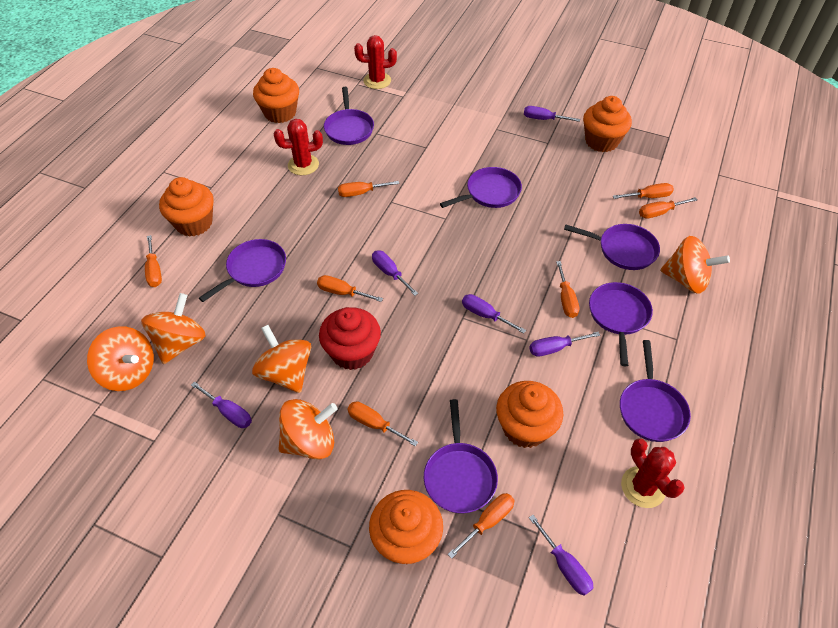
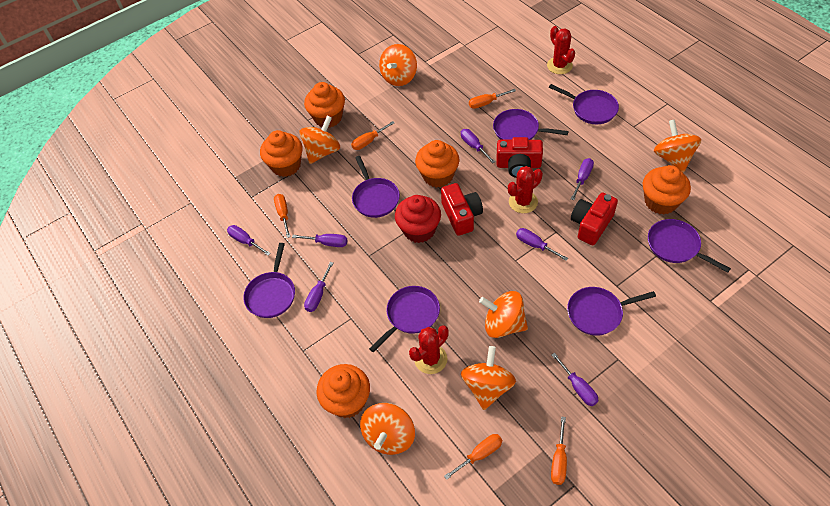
orange screwdriver: [145,235,162,287] [317,275,383,302] [338,181,399,197] [348,401,418,446] [448,493,514,559] [556,261,579,318] [613,183,674,199] [639,197,697,218] = 8 -> [274,194,290,238] [351,121,395,150] [444,434,502,480] [469,89,516,109] [551,416,567,485] = 5
orange spinning top: [87,326,154,391] [141,293,206,364] [252,325,311,393] [278,399,338,460] [660,236,730,294] = 5 -> [299,116,340,164] [360,403,415,455] [379,44,417,86] [461,346,516,410] [479,291,528,338] [654,119,701,173] = 6
purple screwdriver: [191,381,252,428] [372,251,418,296] [462,294,526,334] [524,106,580,122] [529,332,600,356] [529,515,593,596] = 6 -> [227,225,271,256] [292,234,347,247] [304,262,333,312] [461,129,495,163] [516,228,568,261] [552,353,598,406] [571,158,594,200] = 7
red camera: none = 0 -> [441,183,483,236] [497,137,543,178] [571,193,618,245] = 3

